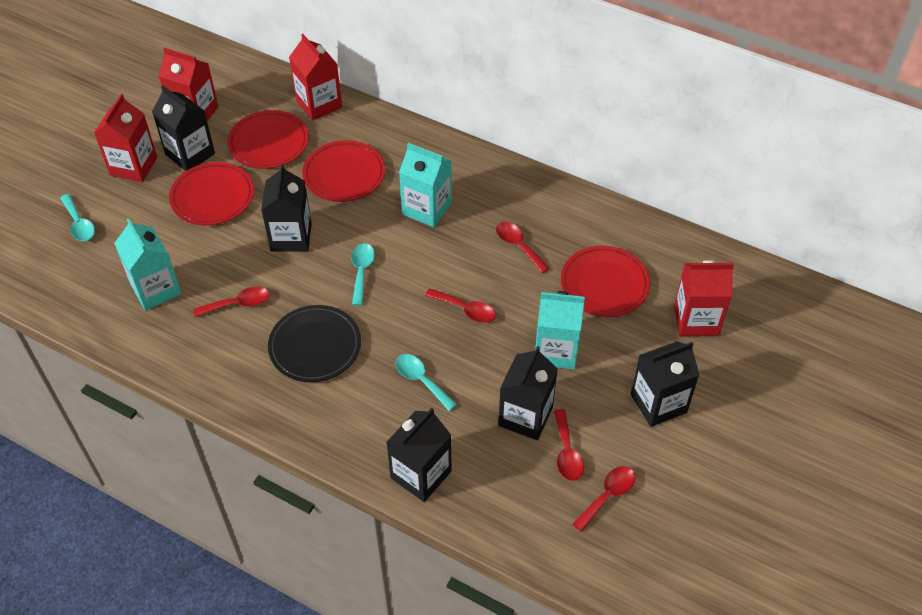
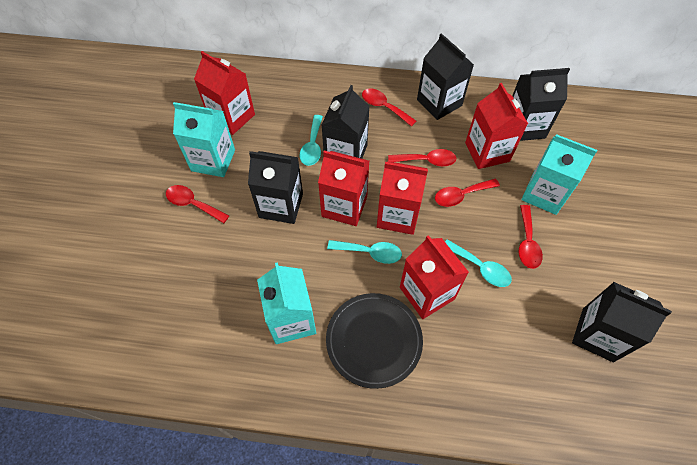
red carton: [94,94,157,182] [159,48,218,121] [289,34,342,121] [674,260,734,336] = 4 -> [194,51,255,135] [318,151,369,226] [377,161,428,235] [400,235,469,319] [465,83,528,169] = 5
red plate: [169,162,254,225] [227,110,309,169] [302,140,385,202] [561,246,650,317] = 4 -> none = 0

